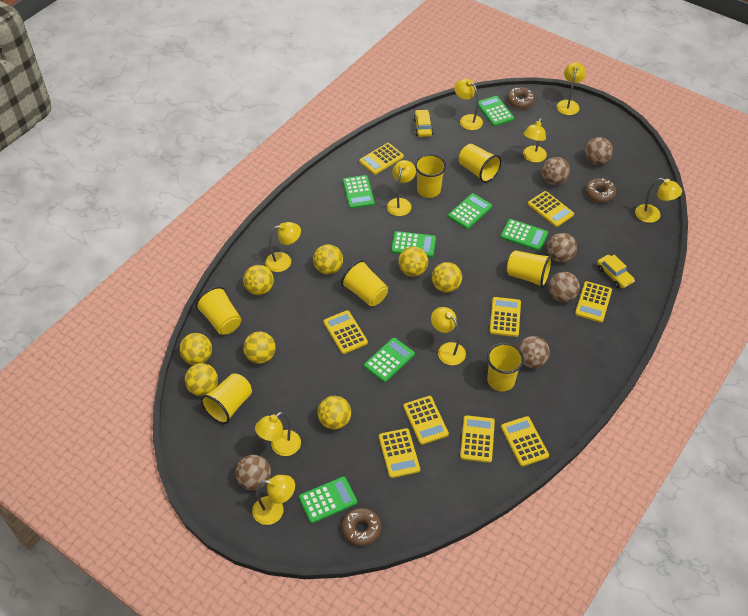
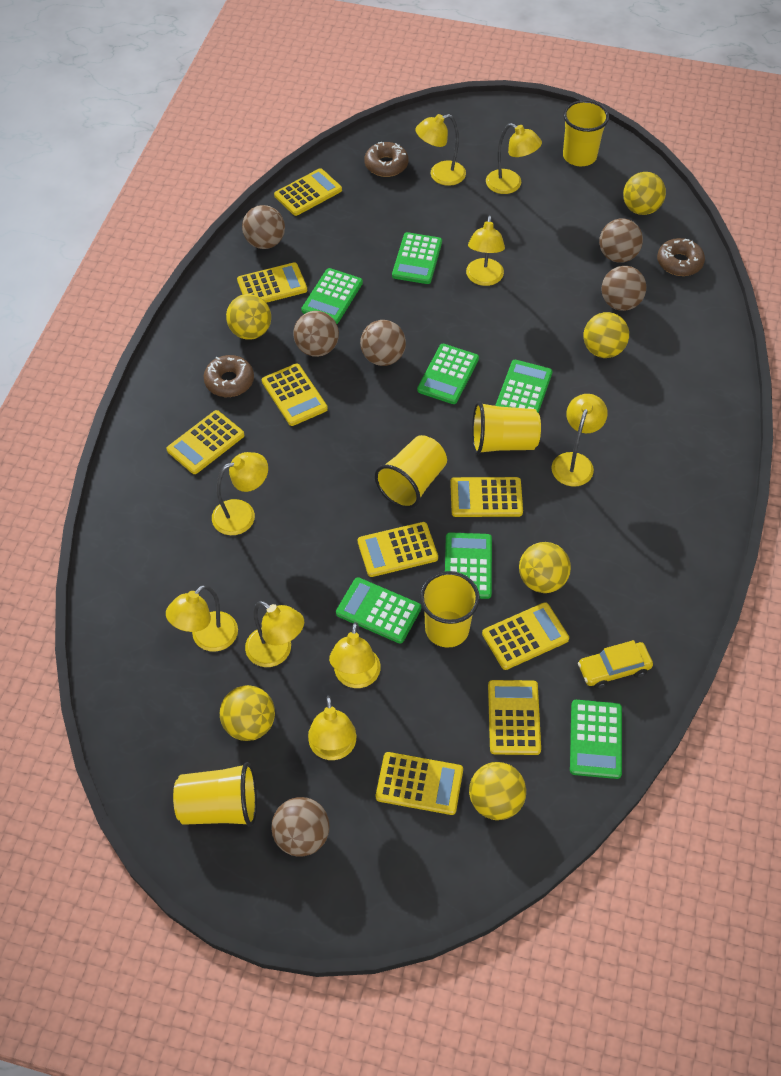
yellow ball: [180,333,212,365] [185,363,218,396] [243,265,274,295] [243,331,276,364] [313,244,343,274] [318,396,351,430] [398,247,428,277] [432,262,462,293] = 8 -> [220,685,275,741] [226,294,271,340] [469,762,526,820] [519,542,571,593] [583,312,629,358] [623,172,666,215] = 6
yellow car: [414,110,433,137] [597,255,635,288] = 2 -> [578,640,653,689] = 1
yellow cup: [195,286,241,335] [201,373,252,424] [341,260,388,306] [415,154,446,198] [459,144,502,183] [487,343,524,392] [507,250,552,288] = 7 -> [173,762,257,827] [375,435,447,509] [420,571,480,648] [472,401,541,455] [563,100,609,166] = 5

